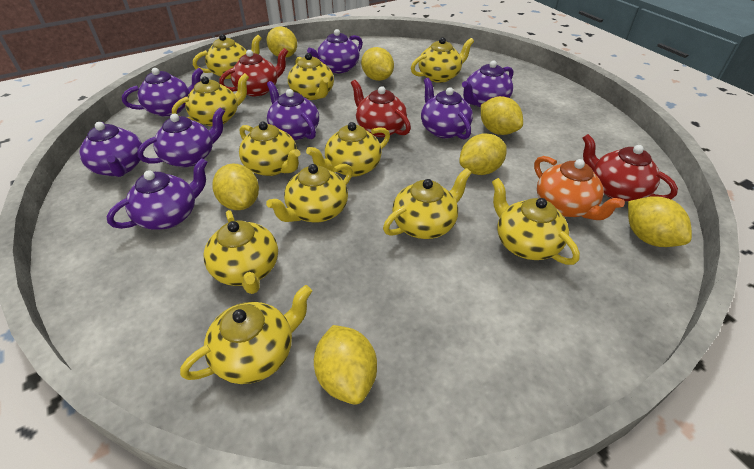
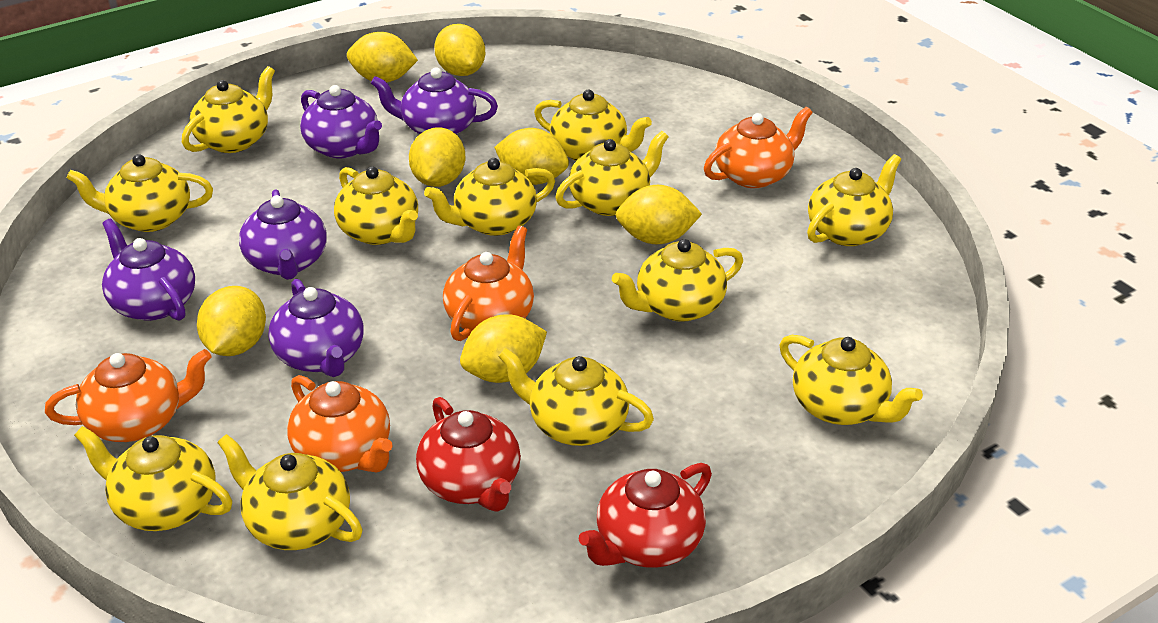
orange teapot: [534,156,625,220] = 1 -> [45,349,211,442] [287,375,393,472] [443,226,534,341] [704,107,813,188] = 4
purple teapot: [79,122,142,177] [107,158,208,230] [122,68,203,117] [137,108,225,167] [267,81,319,140] [307,29,363,73] [421,78,473,140] [462,61,513,107] = 8 -> [102,219,195,321] [239,189,327,280] [268,279,364,377] [300,85,382,158] [371,67,498,135] = 5
red teapot: [219,48,288,97] [351,80,411,137] [583,134,678,202] = 3 -> [416,397,521,512] [579,463,712,568] = 2
yellow teapot: [172,73,249,126] [180,285,312,384] [193,34,262,79] [203,210,278,294] [239,122,301,176] [266,164,353,223] [288,53,334,100] [306,122,390,177] [383,168,472,239] [411,37,474,83] [492,178,580,265] = 11 -> [67,154,213,232] [74,426,232,531] [182,66,275,153] [217,434,362,550] [334,166,418,245] [424,158,555,236] [498,348,654,446] [534,90,652,161] [555,131,669,216] [612,239,743,322] [780,335,923,425] [807,154,901,246] = 12

